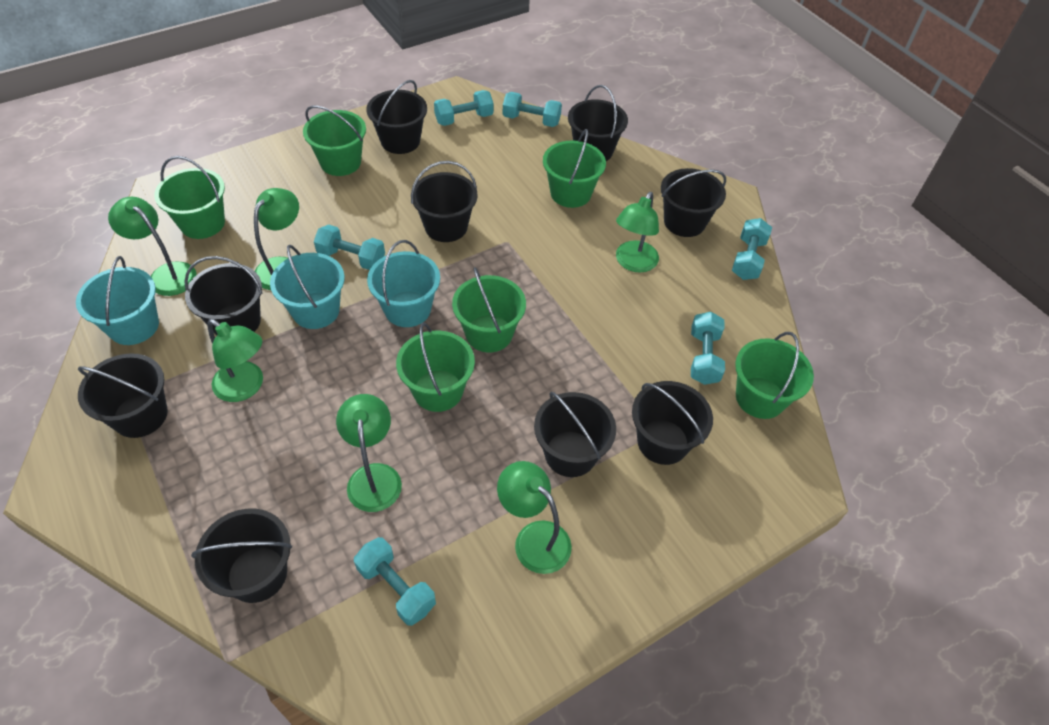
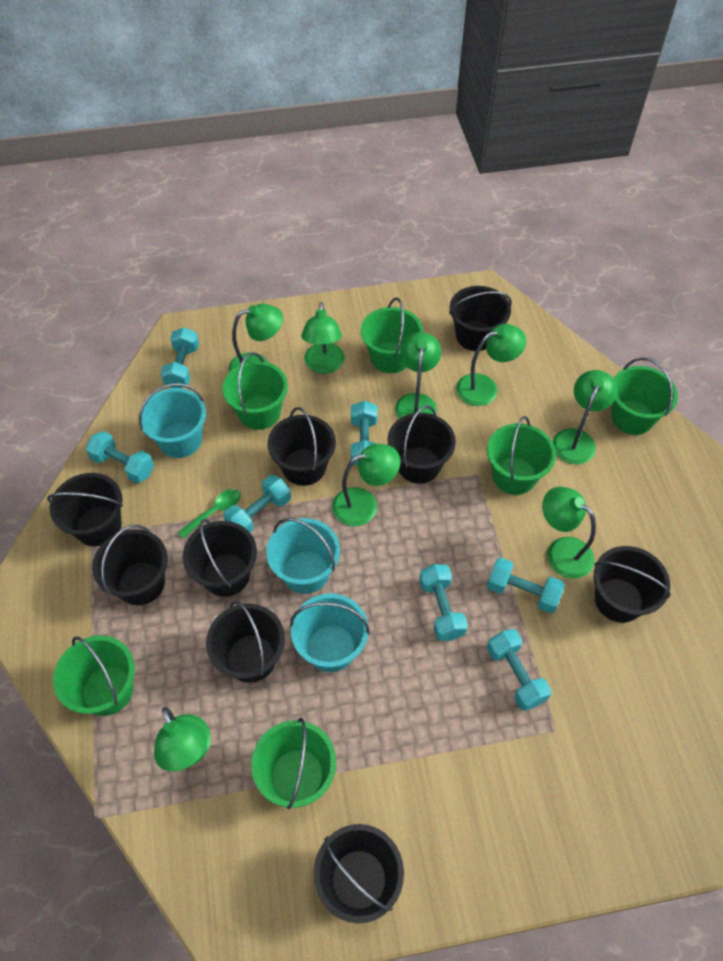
green lamp: [108,197,197,296] [207,319,263,402] [254,188,299,290] [336,394,402,512] [497,461,572,574] [616,192,659,273] = 6 -> [154,707,211,771] [229,304,283,372] [301,302,345,374] [332,444,400,526] [395,332,441,419] [456,324,526,406] [542,487,596,579] [553,370,617,464] = 8
green spoon: none = 0 -> [178,489,241,538] = 1
turquoise dumbbell: [314,225,385,270] [354,537,436,626] [434,90,494,126] [503,92,562,127] [691,312,725,385] [732,218,772,280] = 6 -> [85,431,154,483] [161,327,199,388] [223,475,291,533] [351,401,378,466] [419,564,468,641] [487,558,565,613] [487,629,552,711] = 7

